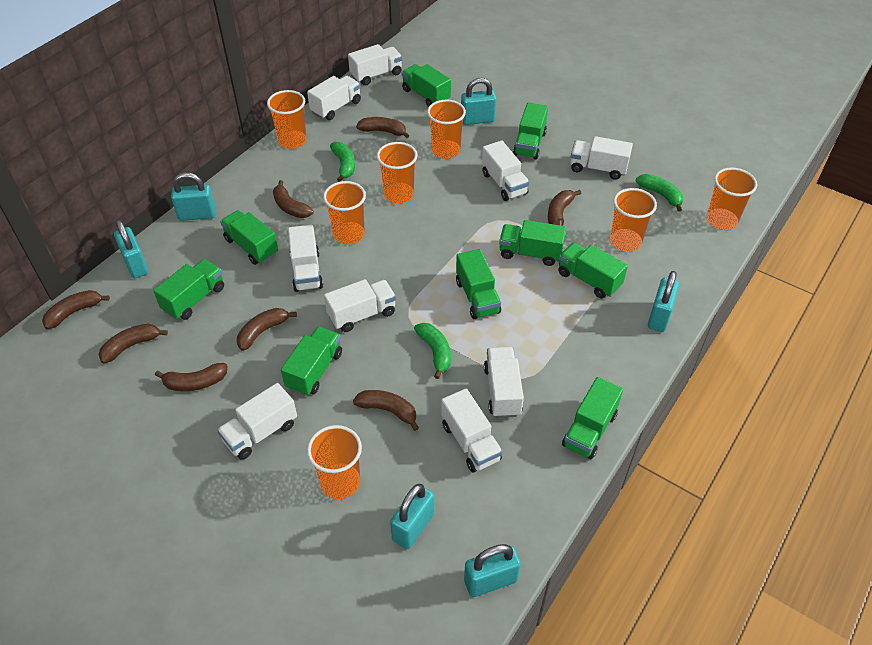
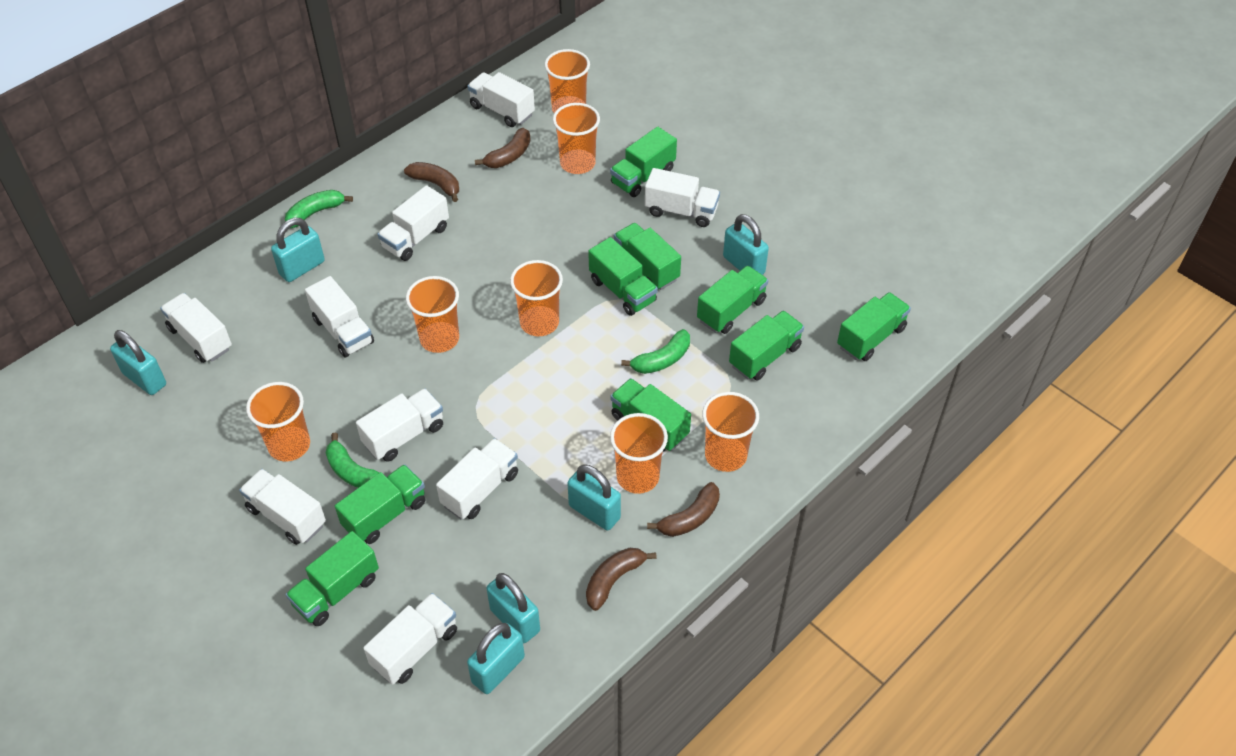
brown banana: [42,290,110,329] [99,324,168,363] [155,363,228,391] [237,308,297,351] [273,180,313,218] [353,390,419,431] [356,117,409,138] [548,190,581,226] = 8 -> [404,162,459,202] [475,128,531,168] [586,548,657,611] [647,482,720,537] = 4

